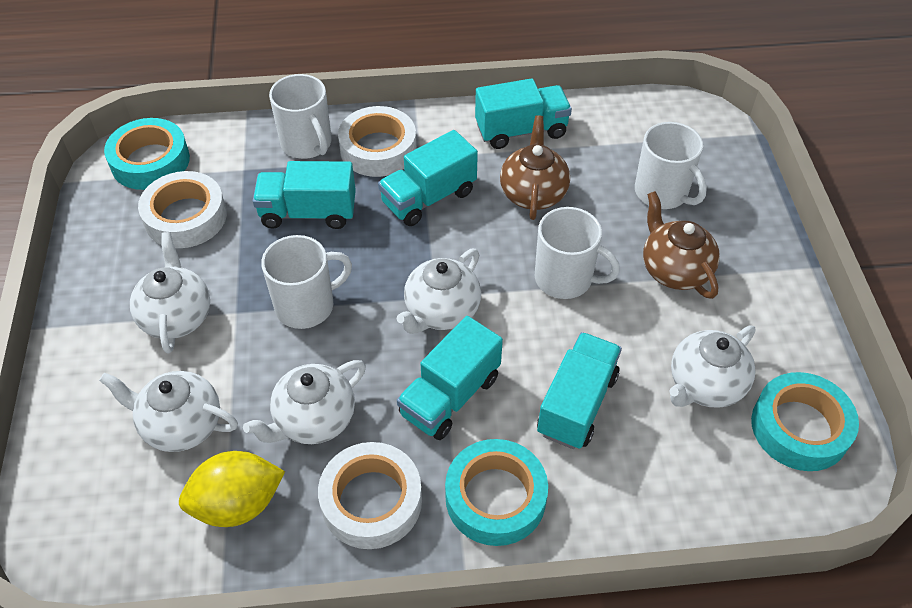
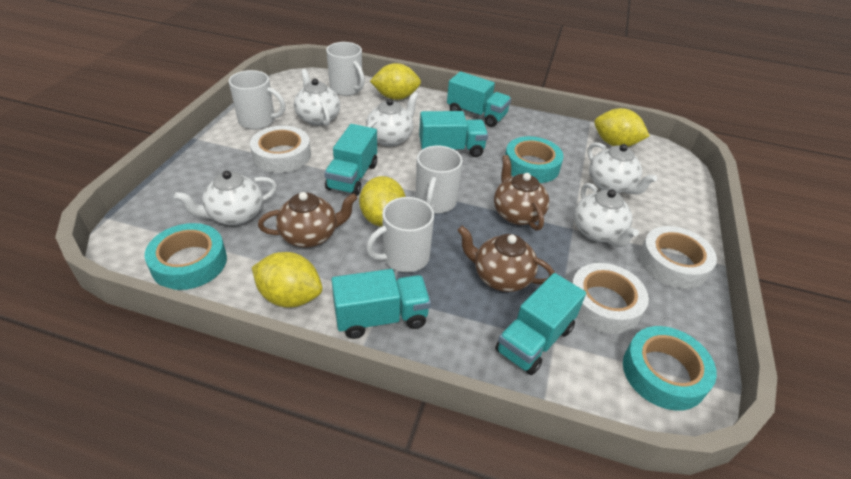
brown teapot: [500,115,570,220] [643,191,720,299] = 2 -> [258,192,357,248] [457,226,555,292] [494,155,549,231] = 3
yellow lemon: [179,451,285,527] = 1 -> [252,252,322,308] [359,176,406,227] [370,63,421,100] [594,108,650,147] = 4

